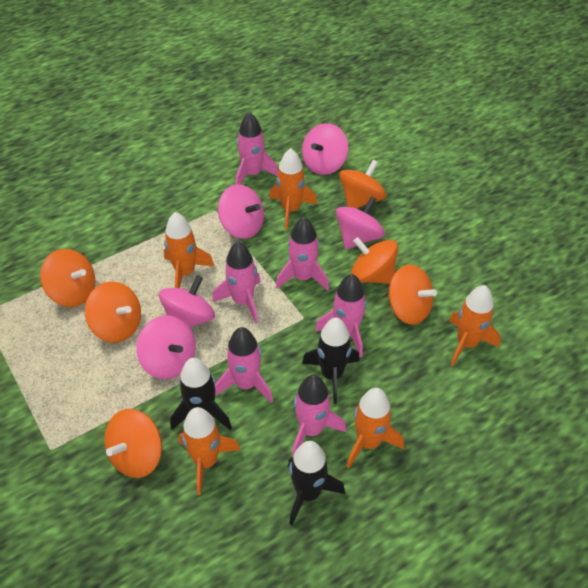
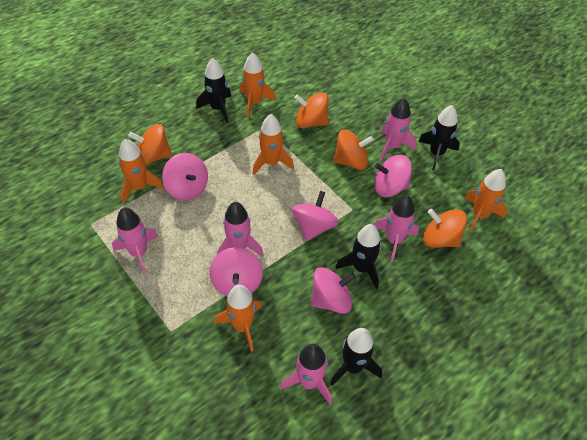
black rocket: [170,358,232,430] [288,441,345,525] [302,318,360,404] = 3 -> [196,58,231,123] [330,328,382,385] [335,224,381,289] [418,105,460,171] = 4
orange spinning top: [40,249,95,307] [85,281,141,343] [104,409,162,478] [339,159,386,208] [351,237,398,284] [388,265,437,325] = 6 -> [128,124,172,165] [295,92,329,128] [333,130,374,170] [423,209,467,248] = 4
pink rocket: [212,242,261,323] [215,327,273,403] [236,112,278,185] [276,217,329,291] [292,375,346,457] [315,274,367,357] = 6 -> [112,208,159,275] [217,202,263,257] [280,344,332,404] [374,195,419,262] [380,98,416,161] = 5

